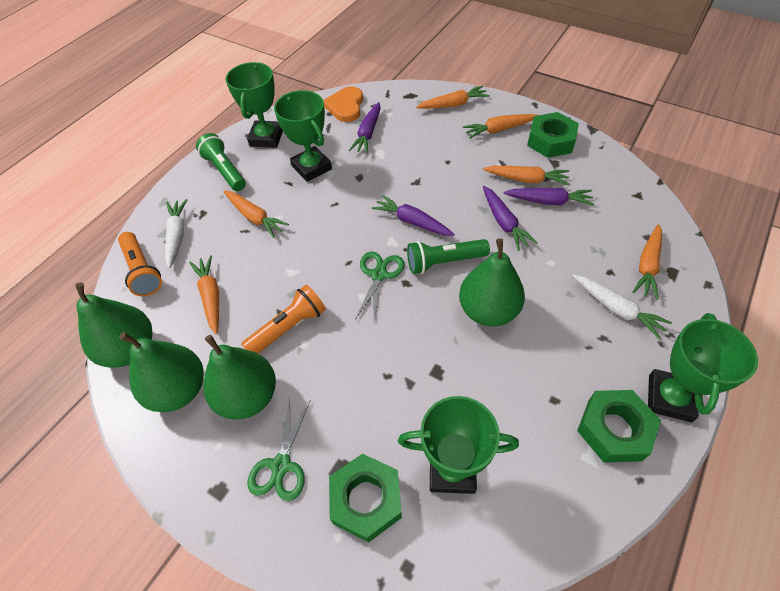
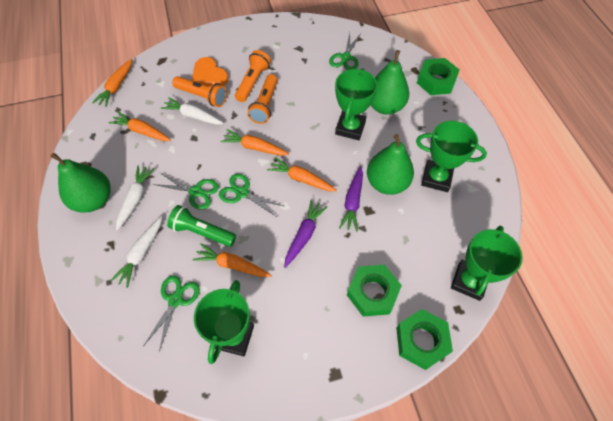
green flashlight: [196,133,246,191] [407,239,490,274] = 2 -> [167,205,236,247] = 1
green pear: [75,282,153,368] [119,332,204,412] [203,335,276,419] [459,238,525,326] = 4 -> [51,153,111,213] [367,134,414,195] [371,50,409,115] = 3
green scissors: [248,399,310,501] [355,251,405,322] = 2 -> [144,276,200,352] [153,173,219,210] [219,174,283,217] [329,33,361,70] = 4
orange carrot: [189,255,219,334] [223,190,289,238] [416,86,490,109] [463,114,539,139] [483,166,569,185] [633,224,662,300] = 6 -> [92,59,132,107] [108,111,171,141] [193,243,272,277] [220,129,289,156] [267,157,337,191] = 5
orange flashlight: [118,232,162,296] [241,285,326,354] = 2 -> [172,76,227,107] [235,50,271,102] [247,74,278,124] = 3
purple carrot: [349,102,381,153] [372,195,455,236] [483,186,538,251] [503,188,594,206] = 4 -> [284,200,327,268] [339,166,363,232] = 2
white carrot: [165,199,187,269] [573,274,672,340] = 2 -> [110,216,162,288] [116,165,154,231] [161,97,224,125] = 3

